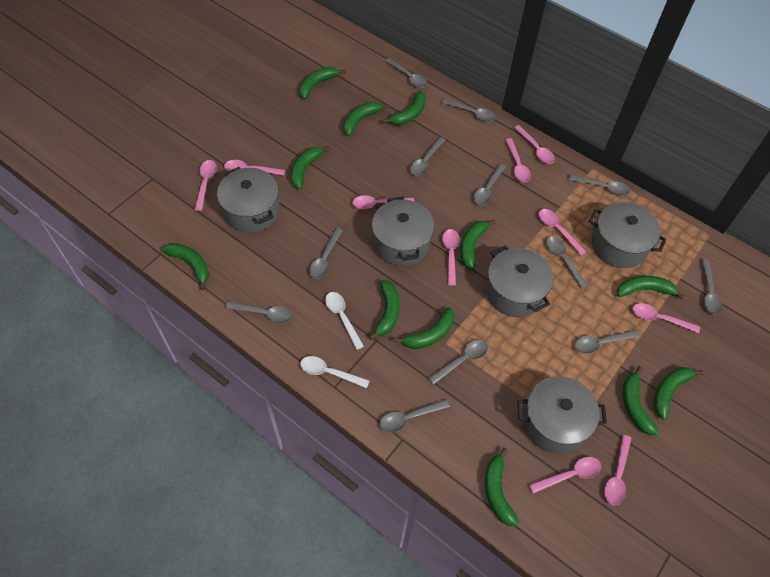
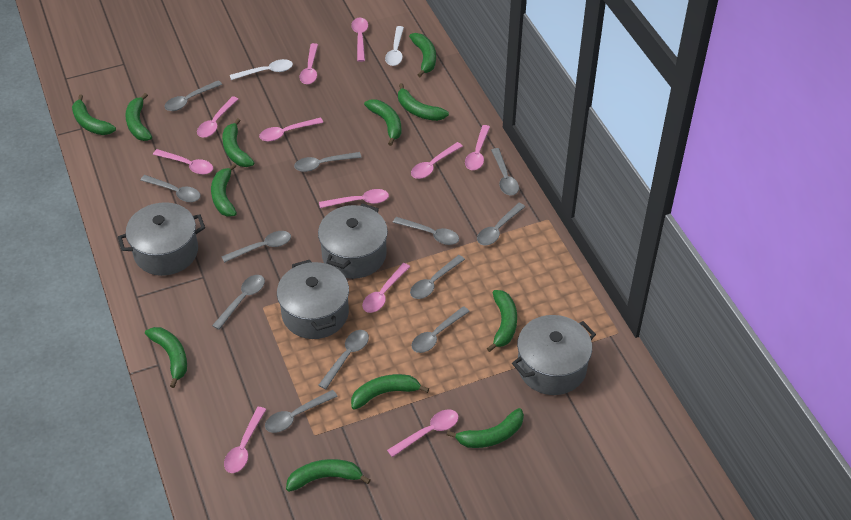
grey pot: [217,167,280,233] [372,197,434,266] [486,246,553,317] [517,376,607,454] [589,202,666,268] = 5 -> [118,202,205,276] [277,260,349,339] [318,203,388,279] [512,315,596,395] = 4
pink spoon: [195,160,217,211] [224,160,285,176] [352,195,414,209] [442,229,460,286] [505,138,531,182] [514,125,555,164] [529,457,601,494] [539,209,586,256] [604,435,631,506] [632,303,700,333] = 10 -> [153,149,213,175] [197,96,238,138] [224,407,266,473] [259,117,323,142] [299,43,318,84] [319,189,389,208] [351,18,368,62] [362,263,410,313] [387,410,458,457] [411,142,463,179] [465,125,490,170] = 11

